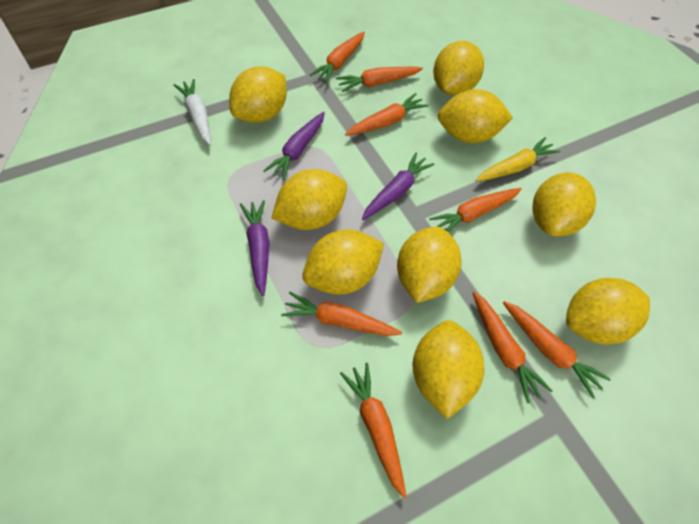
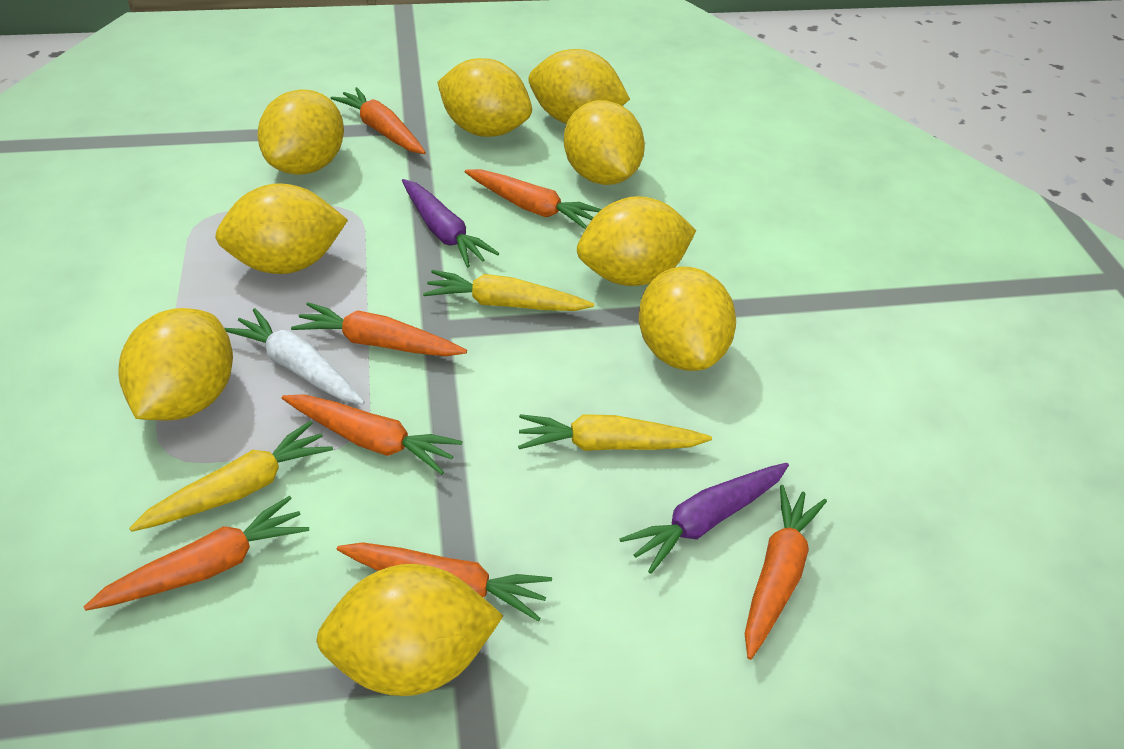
orange carrot: [281,292,402,336] [310,32,365,83] [336,67,423,92] [340,363,406,498] [345,93,429,136] [429,188,522,233] [472,291,552,403] [503,301,611,398] = 8 -> [84,496,309,611] [282,394,463,475] [291,302,467,356] [330,87,426,154] [337,542,552,621] [465,169,602,229] [745,485,827,660] = 7
purple carrot: [240,200,270,296] [263,112,325,180] [362,153,435,220] = 3 -> [402,179,499,268] [620,463,789,574] = 2
yellow carrot: [476,137,560,182] = 1 -> [129,421,333,532] [423,270,594,311] [518,414,712,451] = 3

